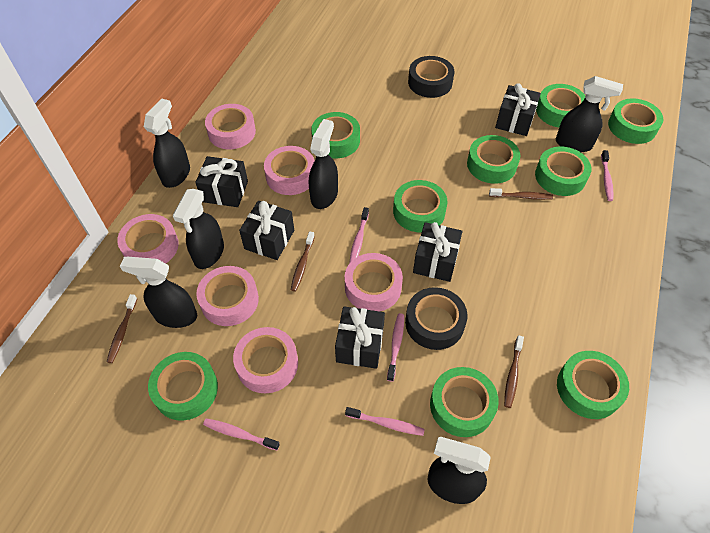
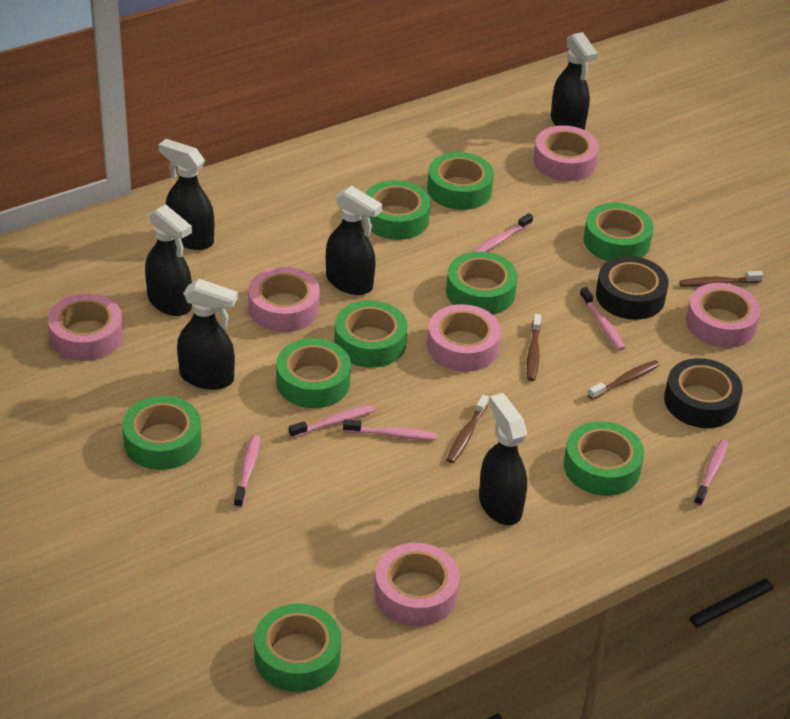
black gift: [195,156,248,207] [239,201,294,260] [335,306,385,369] [413,222,462,282] [495,83,541,136] = 5 -> none = 0
pink toothbrush: [203,418,280,451] [345,407,425,436] [349,207,369,263] [387,313,404,382] [601,150,613,201] = 5 -> [234,435,260,508] [289,405,376,438] [343,419,437,440] [473,213,533,252] [580,287,625,350] [694,440,728,506] = 6

